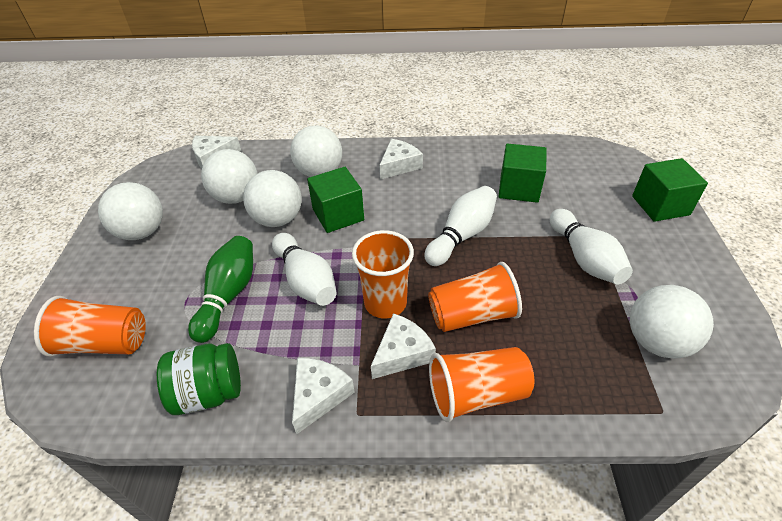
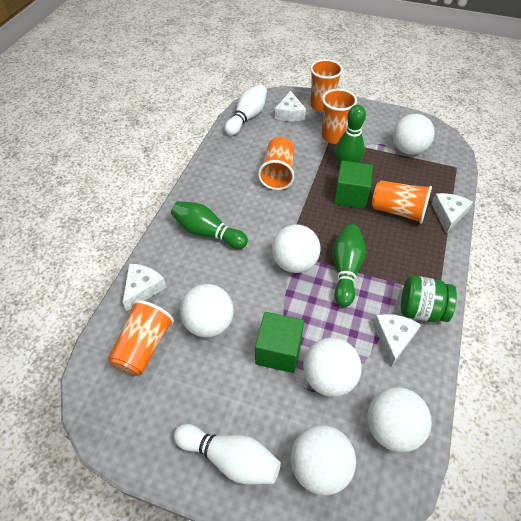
green bowling pin: [188,236,253,343] = 1 -> [171,201,248,249] [332,224,366,307] [335,105,366,167] = 3
green cube: [307,167,364,233] [498,143,547,203] [632,158,708,222] = 3 -> [255,312,304,373] [334,161,373,209] = 2
orange cup: [34,296,146,357] [352,230,414,318] [428,262,522,332] [429,347,535,422] = 4 -> [108,300,174,376] [258,137,295,190] [310,59,343,112] [322,89,357,144] [372,180,432,224] = 5
white ball: [98,182,163,240] [201,149,257,204] [243,170,302,227] [290,126,342,177] [630,285,714,359] = 5 -> [180,284,234,338] [272,224,321,273] [291,425,356,495] [303,338,362,397] [367,387,432,452] [393,114,435,155] = 6
white bowling pin: [272,233,336,306] [424,186,497,266] [550,209,633,285] = 3 -> [174,424,281,484] [224,84,267,136] = 2

